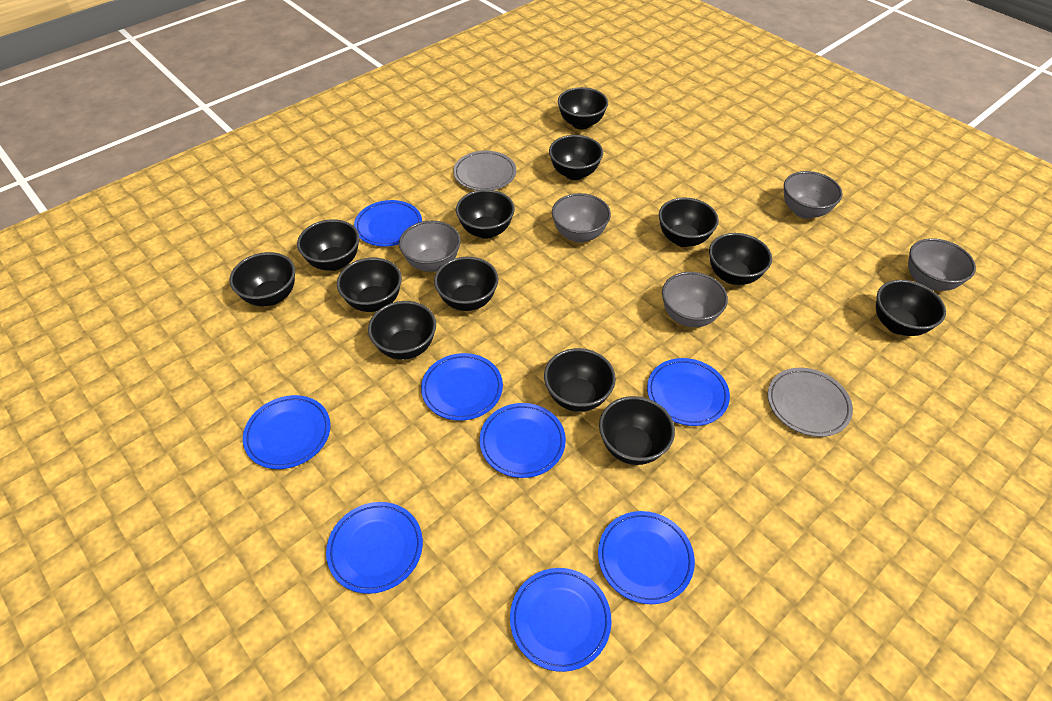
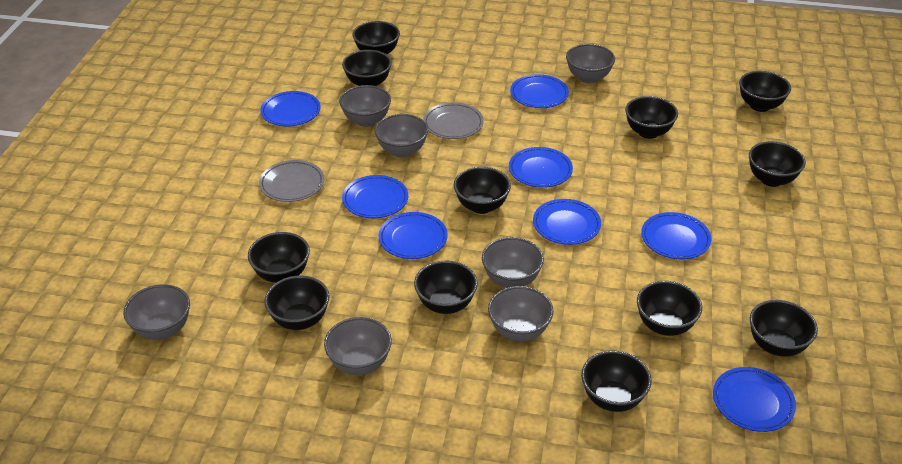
black bowl: [229,252,295,306] [297,219,359,271] [337,258,402,312] [368,301,436,360] [434,257,499,311] [456,189,515,239] [544,348,616,412] [549,135,603,180] [558,87,608,130] [599,396,675,465] [659,197,719,247] [709,233,772,285] [876,280,946,336] = 13 -> [248,232,310,283] [264,275,329,330] [342,50,392,86] [353,21,400,54] [414,261,478,314] [454,167,511,214] [581,351,652,412] [625,96,678,139] [637,281,702,336] [739,71,791,112] [749,141,806,187] [750,300,818,357] = 12
grey bowl: [399,221,461,272] [552,193,611,243] [662,272,728,327] [784,171,843,219] [908,238,976,291] = 5 -> [123,284,190,340] [324,317,392,375] [339,85,391,127] [375,114,428,158] [482,237,544,288] [488,286,553,342] [566,44,615,83] = 7

